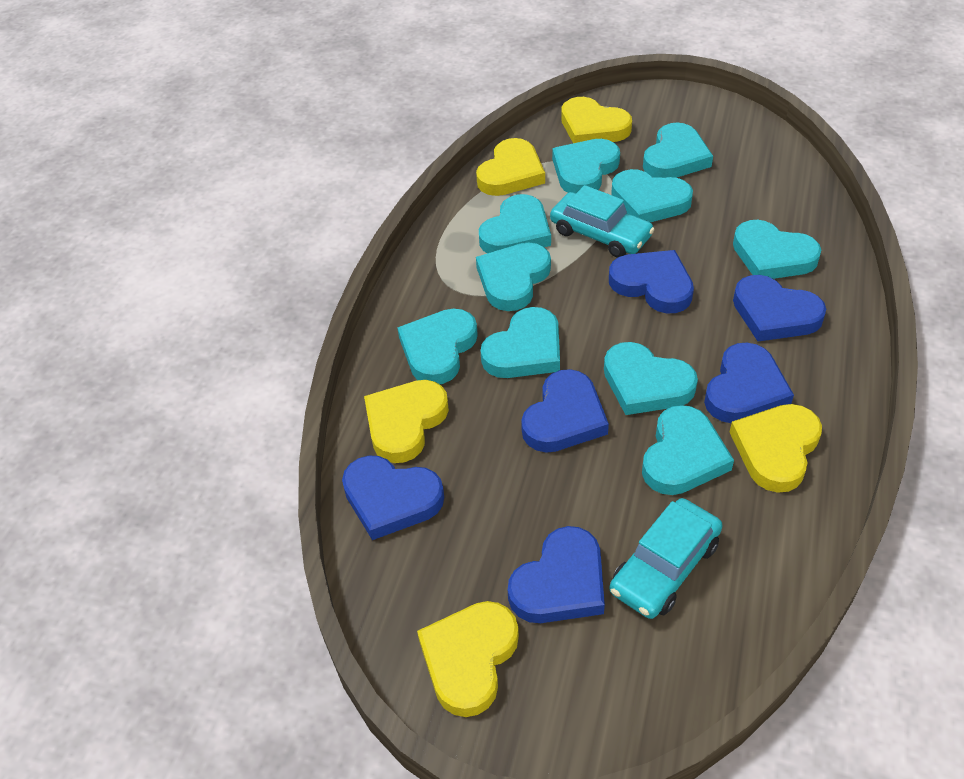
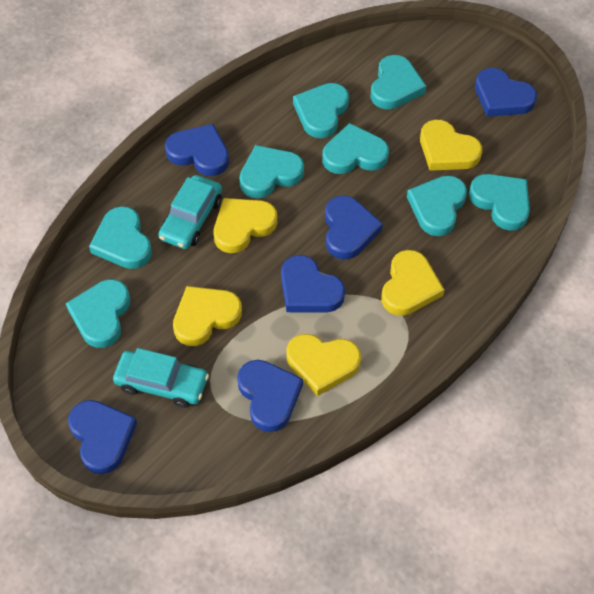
turquoise heart: [397,309,478,384] [476,243,551,311] [479,194,551,253] [481,307,560,378] [552,139,620,193] [604,342,698,415] [611,169,693,222] [642,405,734,495] [643,122,713,178] [733,220,821,279] = 10 -> [66,279,130,348] [89,206,152,269] [239,145,304,198] [293,83,349,138] [322,123,389,174] [371,55,426,109] [407,176,467,236] [469,174,530,231] = 8

